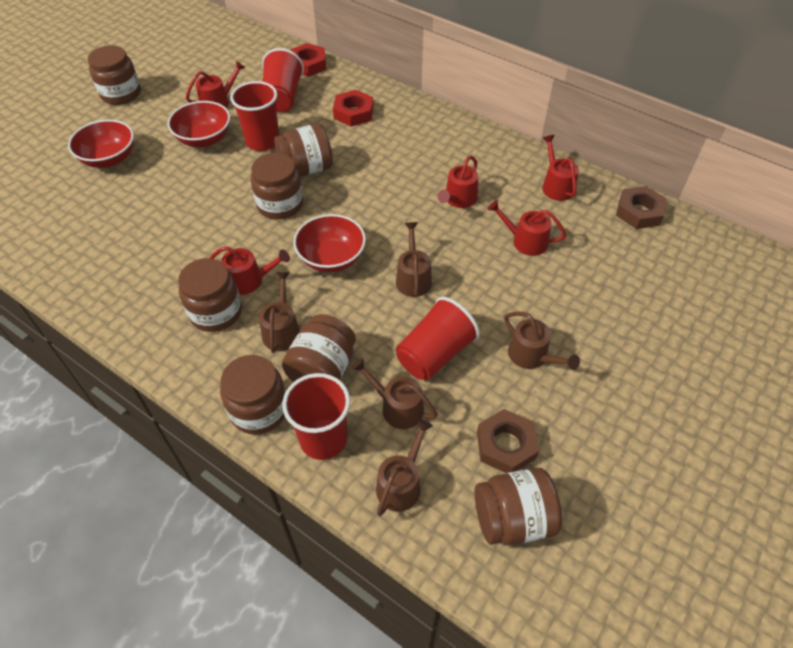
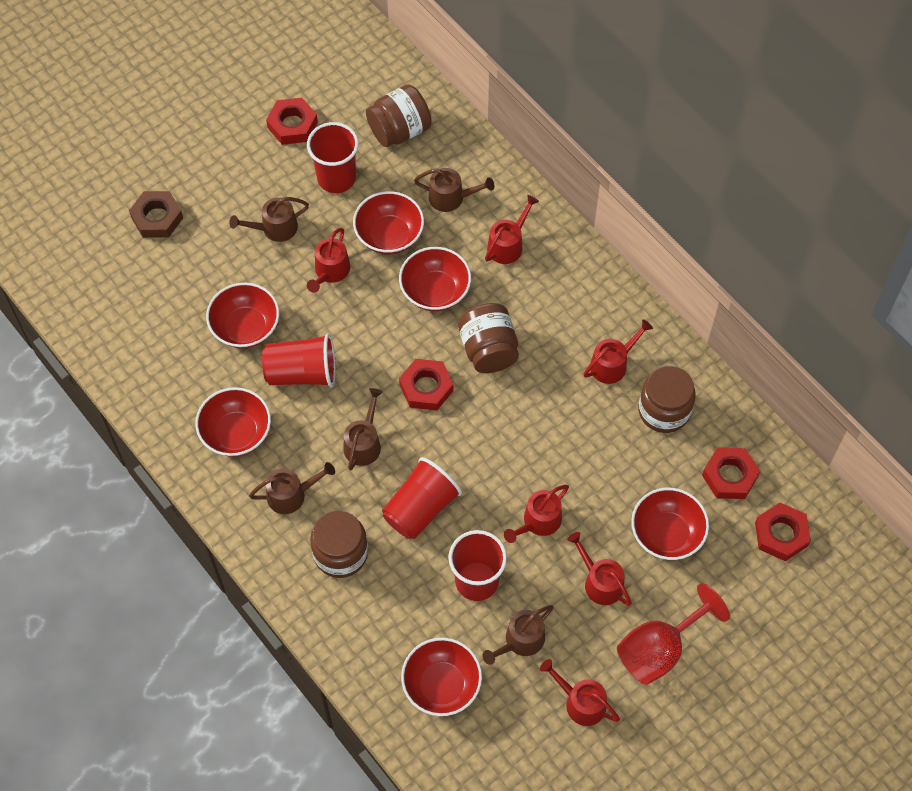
brown jar: [88,45,141,105] [178,258,242,332] [220,355,286,435] [251,153,303,219] [274,123,333,177] [282,314,356,382] [475,468,562,545] = 7 -> [310,510,368,578] [366,85,432,147] [458,303,519,373] [638,366,696,433] = 4
brown nut: [477,409,539,473] [616,186,667,229] = 2 -> [129,191,183,238] = 1
red bowl: [68,119,134,168] [167,101,230,147] [293,214,366,273] = 3 -> [195,387,271,457] [206,282,279,348] [353,191,424,254] [399,247,471,311] [401,638,482,716] [631,488,709,560] = 6
red goblet: none = 0 -> [617,583,730,685] = 1
red nut: [290,43,326,77] [333,90,373,127] = 2 -> [266,98,318,145] [399,359,454,411] [702,447,760,499] [755,503,811,561] = 4
red watering can: [186,61,245,108] [209,246,290,295] [437,156,478,208] [488,200,567,256] [542,135,579,201] = 5 -> [307,228,350,293] [485,195,539,264] [504,485,569,543] [540,659,620,726] [567,532,632,606] [583,319,653,384] = 6

